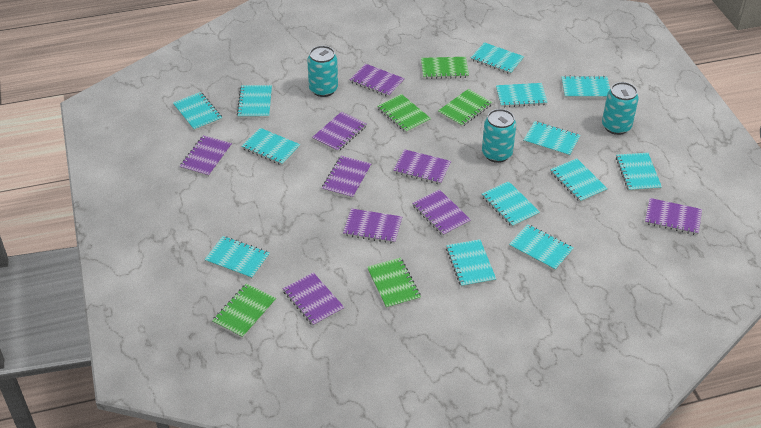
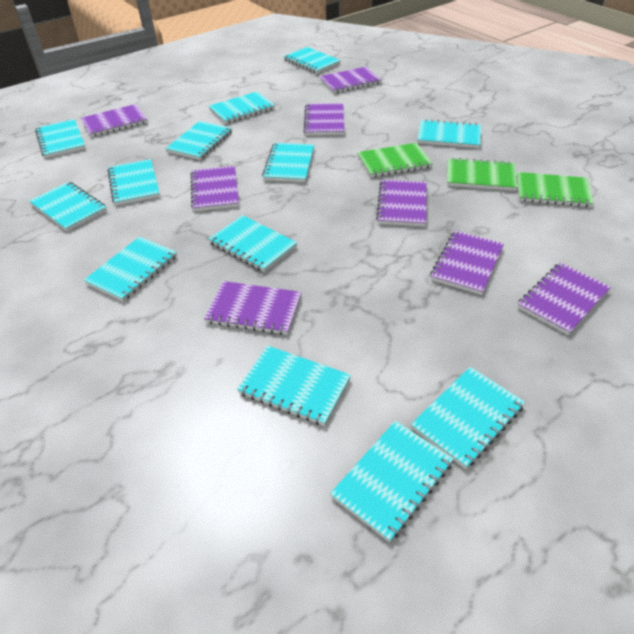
green notebook: [212,283,276,338] [367,257,421,309] [377,94,431,133] [421,57,469,79] [438,89,492,127] = 5 -> [357,143,433,177] [447,158,517,191] [517,172,594,207] = 3
purple notebook: [179,135,232,177] [283,272,345,326] [312,112,367,152] [322,156,372,199] [343,208,402,244] [350,64,405,97] [393,149,451,185] [412,189,471,236] [645,198,702,235] = 9 -> [81,104,147,137] [191,166,239,211] [204,281,302,335] [303,103,344,135] [319,67,382,93] [376,180,427,227] [430,230,504,295] [517,262,611,335] = 8
turquoise can: [307,46,338,97] [482,109,516,163] [602,82,639,135] = 3 -> none = 0

